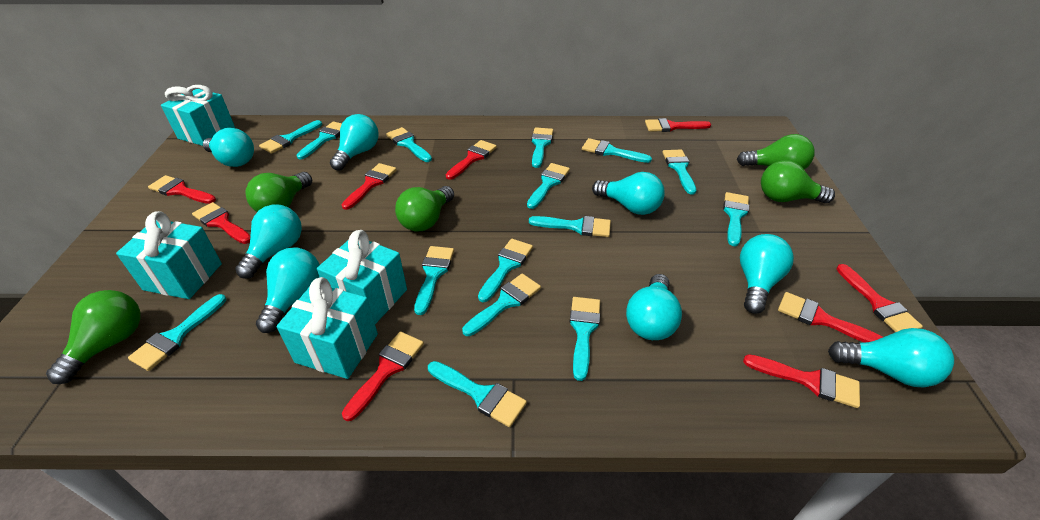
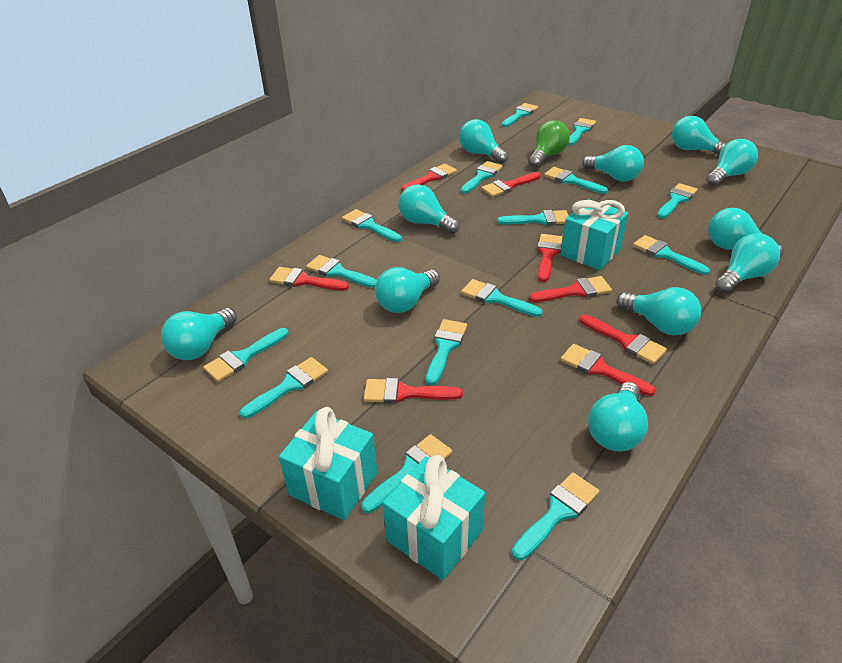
green light bulb: [46,290,141,384] [245,172,312,212] [395,186,454,231] [737,134,815,170] [761,160,835,204] = 5 -> [529,120,570,168] = 1
red brush: [148,175,216,204] [192,202,250,244] [342,163,397,210] [342,331,424,421] [446,140,497,180] [645,118,711,132] [743,354,860,408] [778,292,883,342] [836,264,923,332] = 9 -> [269,267,349,291] [364,378,463,404] [401,164,457,192] [481,172,541,197] [529,276,612,302] [537,234,563,282] [560,344,656,396] [579,314,667,364] = 8
turquoise gift: [116,211,222,299] [161,85,235,146] [277,277,378,379] [317,230,407,324] = 4 -> [279,407,377,520] [383,455,485,580] [560,199,628,270] = 3
turquoise light bulb: [203,128,254,167] [235,205,302,279] [256,247,320,333] [330,114,379,171] [592,172,665,215] [626,274,682,340] [740,234,794,314] [828,328,954,387] = 8 -> [161,308,237,360] [375,267,440,313] [399,184,460,234] [459,119,508,164] [582,145,644,182] [588,382,648,451] [617,287,701,335] [672,116,726,155] [706,139,758,186] [708,208,784,257] [715,234,780,293] = 11

